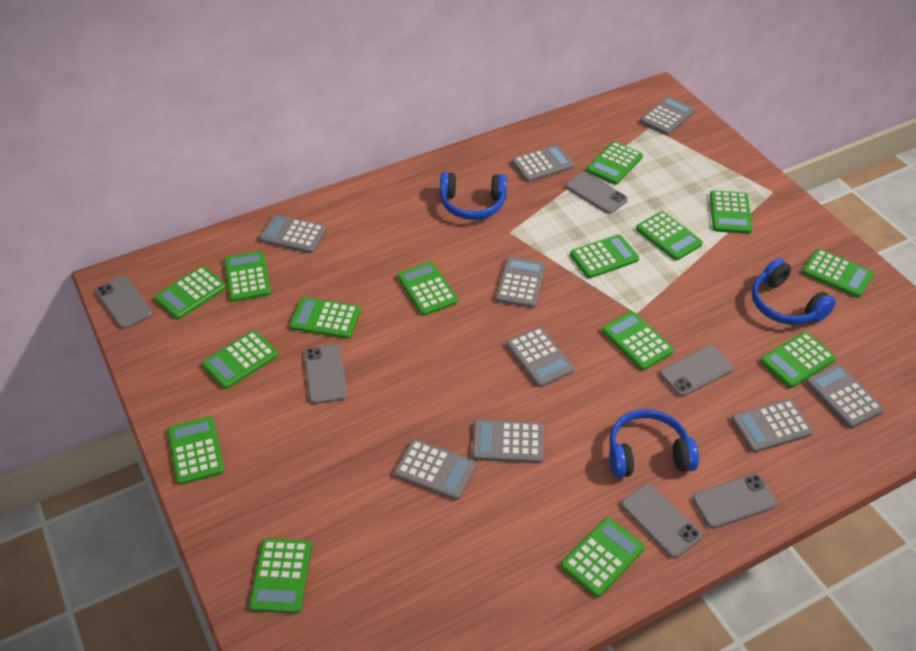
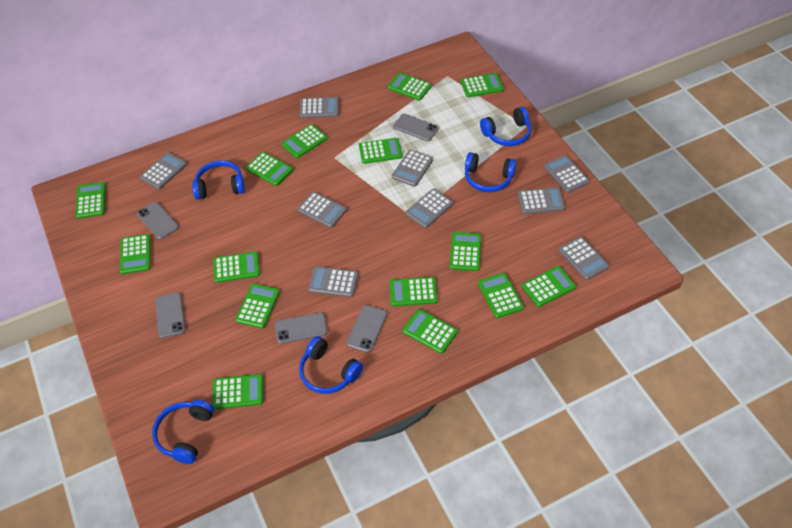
blue headphones: [440,172,507,220] [609,409,699,478] [752,258,836,325] = 3 -> [152,400,214,464] [192,160,245,199] [299,336,363,394] [465,152,516,192] [480,107,532,146] = 5
grey phone: [95,276,153,329] [304,344,347,404] [566,172,628,214] [621,484,702,558] [660,345,734,397] [692,474,777,529] = 6 -> [137,202,179,239] [155,292,186,338] [275,313,327,344] [346,305,387,353] [393,114,438,141] = 5

